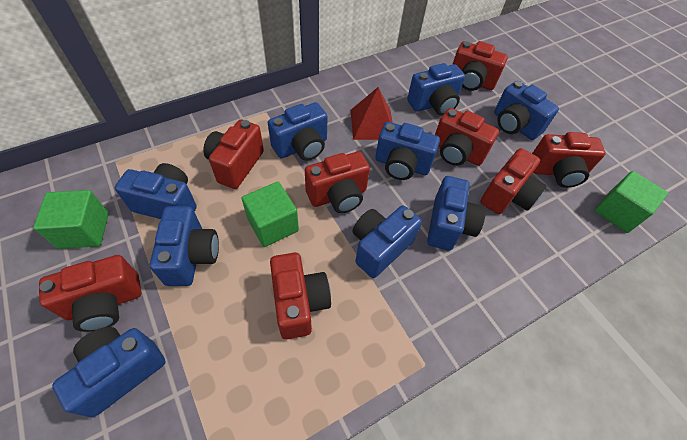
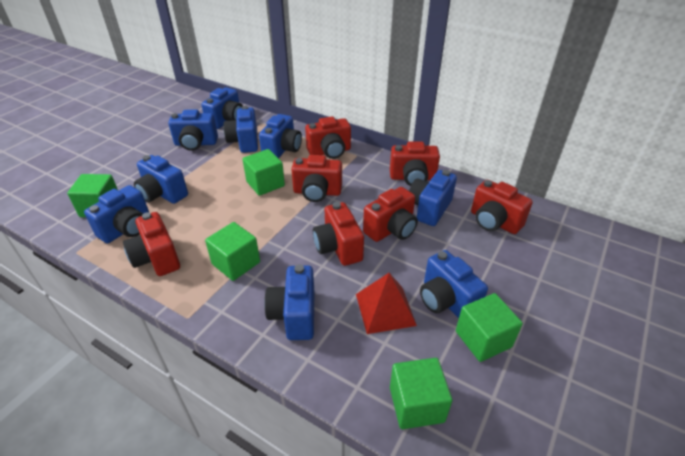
green cube: [33,190,109,249] [242,182,299,247] [594,171,668,233] = 3 -> [67,174,118,217] [205,222,260,281] [243,149,285,196] [390,358,452,429] [456,293,523,362] = 5
red camera: [39,255,141,332] [203,120,264,189] [270,253,331,339] [305,151,370,213] [435,108,499,166] [452,41,508,91] [480,148,546,214] [532,132,606,188] = 8 -> [123,212,180,276] [291,155,342,202] [305,116,351,159] [313,202,364,266] [363,187,418,242] [390,141,440,186] [471,180,533,234] = 7

